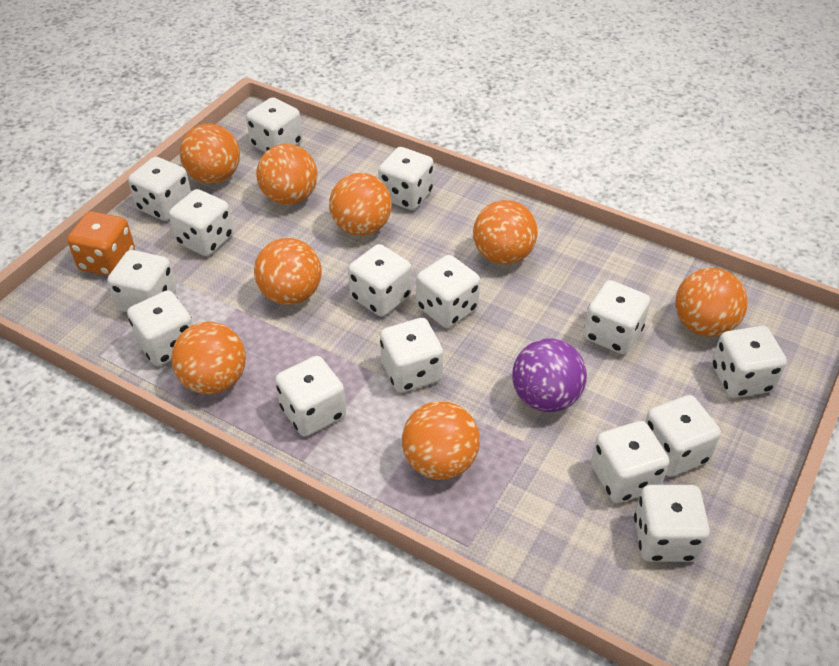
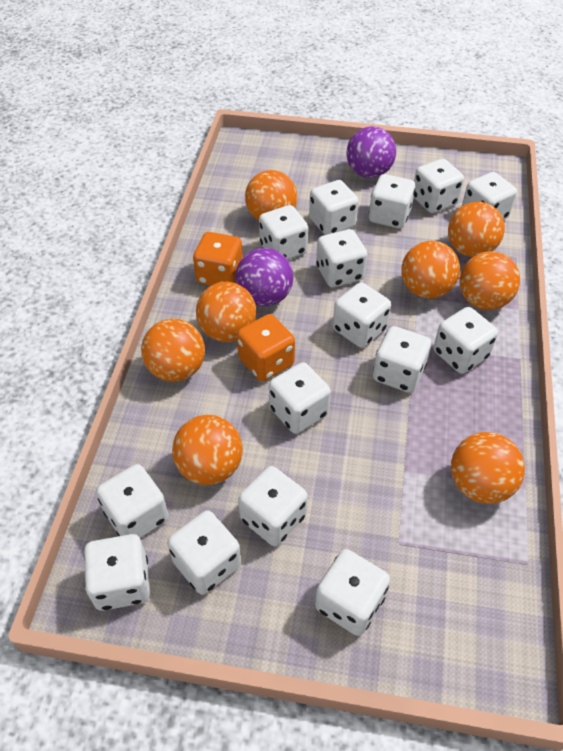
orange dice: [67,211,135,276] = 1 -> [193,232,243,286] [237,314,295,381] = 2
purple ball: [512,338,587,412] = 1 -> [235,248,293,306] [347,126,396,178] = 2

